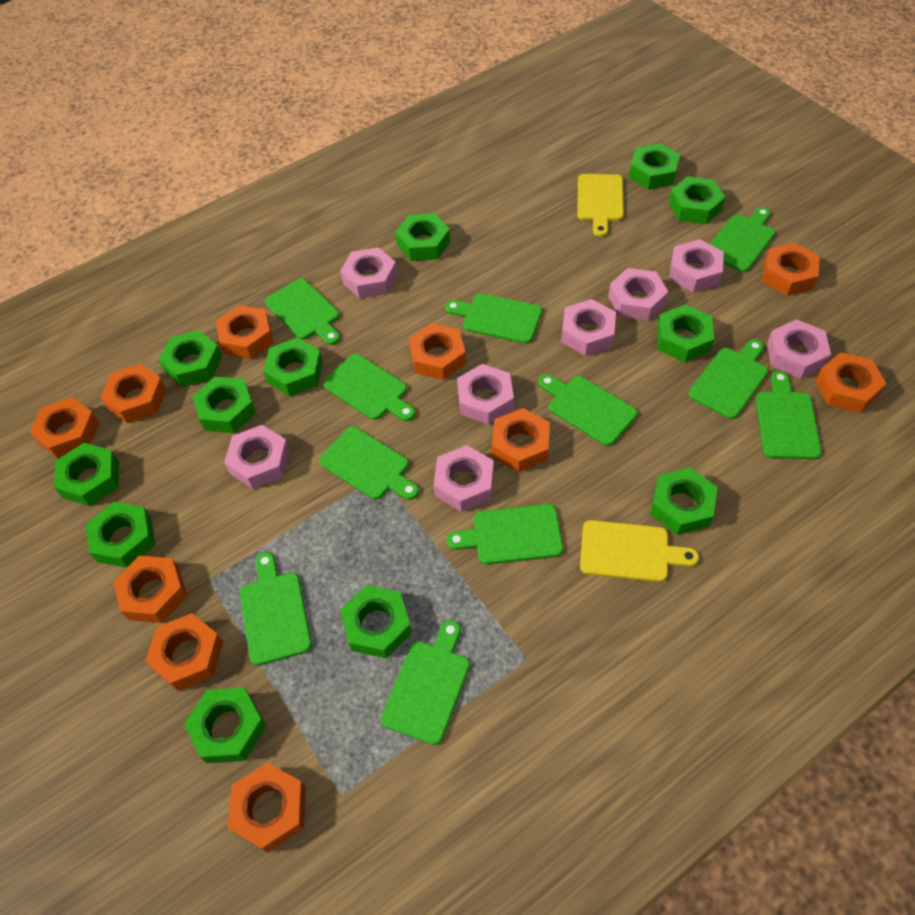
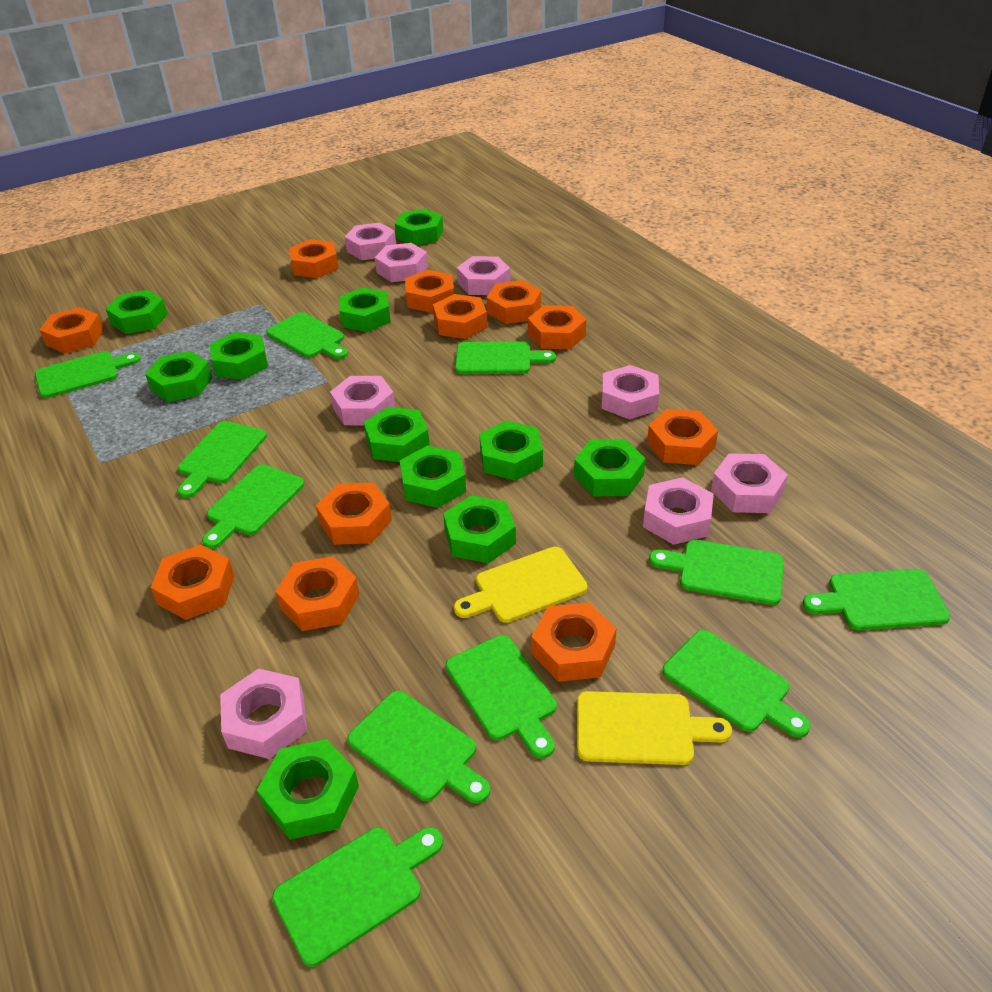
green nut: [54,443,119,506] [86,502,155,568] [158,330,222,387] [184,687,266,763] [192,377,256,433] [263,338,323,396] [340,585,412,659] [395,213,450,261] [629,143,680,190] [650,468,718,535] [657,305,714,362] [669,176,725,224] = 12 -> [106,290,168,334] [145,351,212,402] [210,332,268,380] [257,739,359,839] [339,287,391,332] [364,407,430,462] [395,209,443,245] [400,445,466,508] [443,495,516,563] [479,421,543,481] [574,439,646,496] = 11
orange nut: [30,397,99,459] [100,364,167,423] [113,556,187,623] [145,613,223,691] [216,305,274,359] [228,763,306,853] [409,323,466,380] [492,408,550,472] [762,243,820,296] [815,352,886,413] = 10 -> [40,307,104,353] [151,545,235,620] [275,556,360,631] [289,239,339,278] [316,483,392,545] [405,270,454,313] [433,294,487,339] [486,280,541,324] [528,305,586,349] [532,602,617,682] [647,409,718,465] = 11

